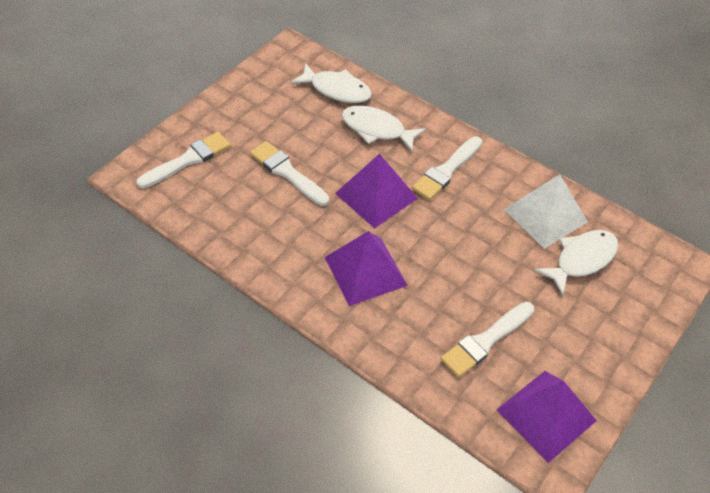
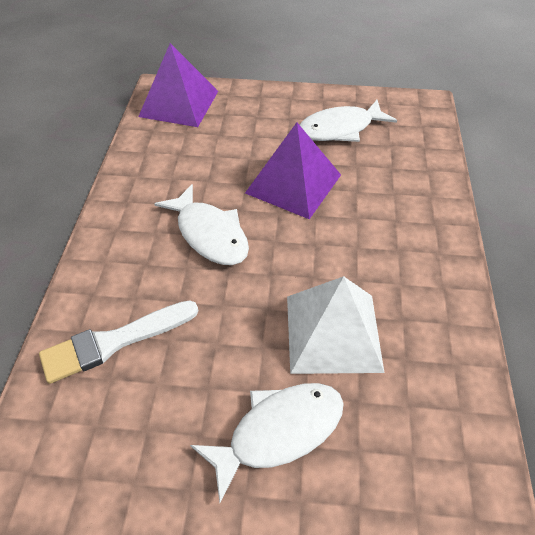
purple pyramid: [325,231,408,306] [335,154,418,228] [496,371,597,463] = 3 -> [138,43,218,127] [245,122,341,219] = 2
white brush: [136,132,230,188] [250,141,329,206] [412,136,482,200] [441,302,535,377] = 4 -> [39,300,198,384] = 1

